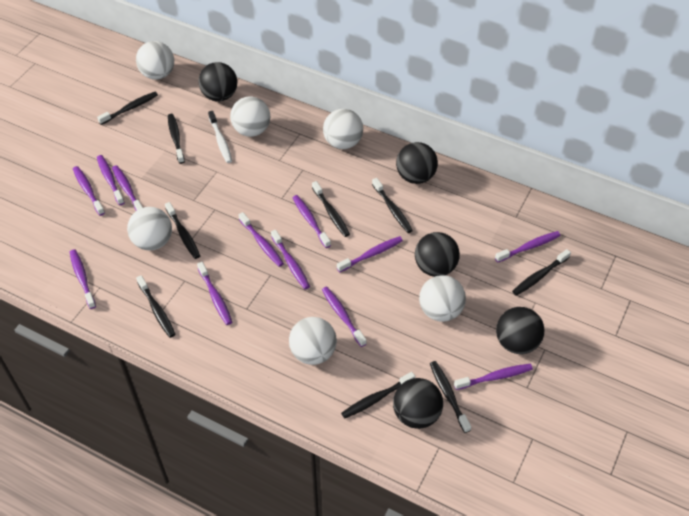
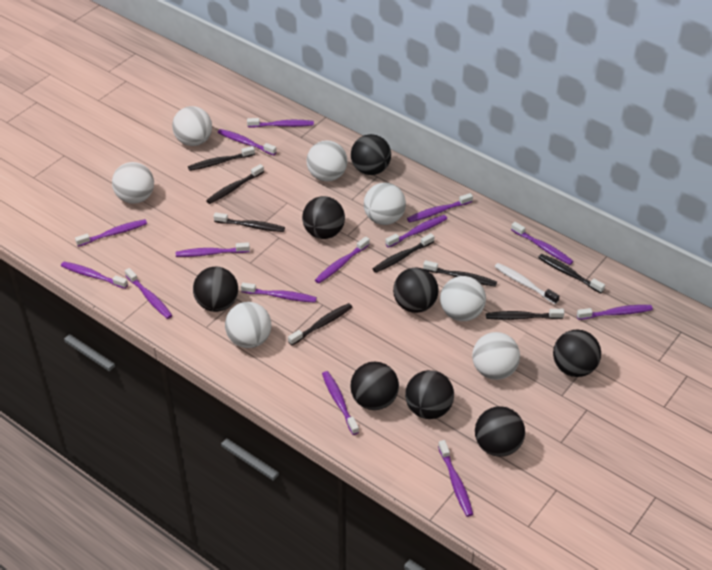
black ball: [198,62,237,101] [393,378,443,429] [396,142,438,184] [415,232,460,277] [496,307,544,354] = 5 -> [193,267,238,312] [302,196,345,239] [350,362,399,410] [351,134,391,175] [393,268,439,313] [405,370,454,419] [475,406,525,457] [553,330,601,377] = 8
black toothbrush: [97,92,158,125] [136,275,176,338] [165,202,200,259] [168,114,185,164] [312,181,350,237] [341,372,415,418] [372,178,413,233] [430,361,471,433] [512,249,571,296] = 9 -> [188,146,255,171] [206,164,264,204] [214,212,285,232] [288,303,352,345] [373,233,435,273] [423,260,497,287] [486,309,564,320] [538,254,605,293] = 8
purple toothbrush: [70,250,96,309] [73,166,105,216] [97,155,125,205] [112,165,143,211] [197,262,232,325] [239,212,284,267] [271,230,310,289] [293,195,331,248] [322,287,367,347] [337,236,403,272] [454,364,533,390] [495,231,561,262] = 12 -> [61,262,128,289] [75,219,147,247] [125,268,172,319] [176,242,250,257] [218,129,277,155] [241,283,317,303] [247,118,314,128] [315,236,370,284] [322,371,359,435] [385,215,447,248] [407,193,473,223] [438,440,473,517] [511,222,573,265] [577,305,653,320] = 14
white ball: [127,207,172,251] [136,41,174,80] [230,96,270,137] [289,317,337,365] [323,109,363,149] [419,275,466,322] = 6 -> [112,162,154,204] [172,106,212,146] [225,302,271,348] [306,140,347,181] [364,183,406,225] [440,276,486,321] [472,332,520,380] = 7

